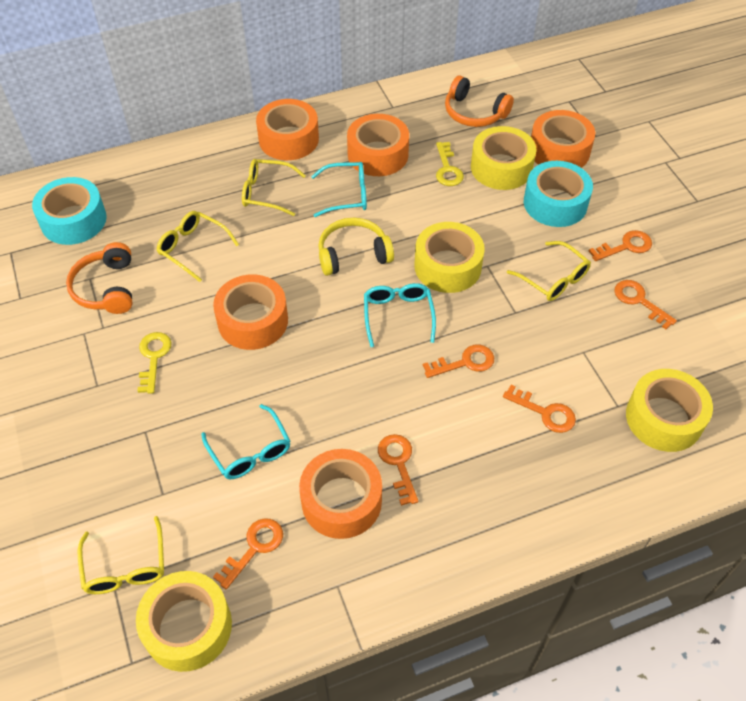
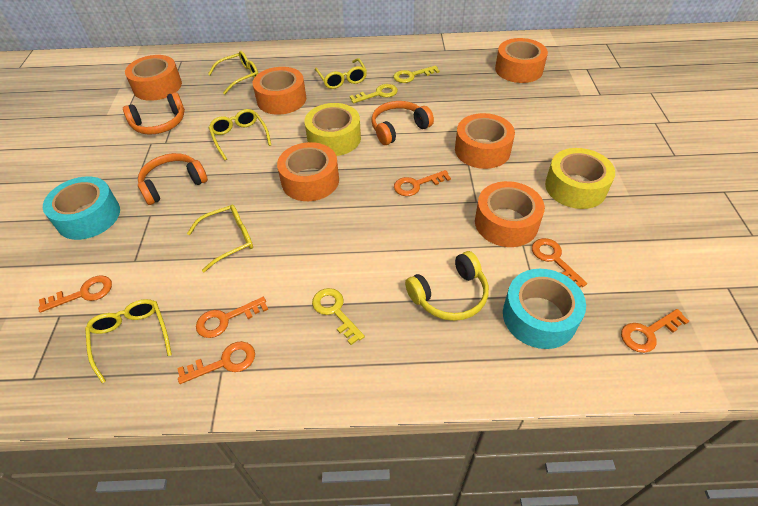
orange headphones: [66,242,132,314] [445,75,514,127] = 2 -> [123,92,185,135] [138,153,208,205] [371,101,434,145] = 3
orange tape: [213,274,288,350] [256,99,319,160] [299,449,382,539] [347,114,409,176] [531,110,595,168] = 5 -> [125,55,182,101] [253,67,306,115] [277,142,339,201] [455,113,515,169] [475,181,545,247] [495,38,548,83] = 6
turquoise glasses: [201,404,290,479] [311,162,367,217] [364,283,436,347] = 3 -> none = 0
yellow glasses: [78,516,164,594] [157,211,239,282] [242,159,306,216] [507,241,591,301] = 4 -> [85,299,172,383] [187,204,253,272] [208,51,259,94] [209,109,271,160] [315,58,367,89] = 5
yellow key: [138,332,172,394] [436,142,464,186] = 2 -> [312,288,365,345] [350,84,398,104] [393,65,440,83] = 3
yellow tape: [136,571,232,672] [414,222,485,293] [471,126,537,190] [626,369,713,452] = 4 -> [304,103,361,156] [545,148,615,209] = 2

